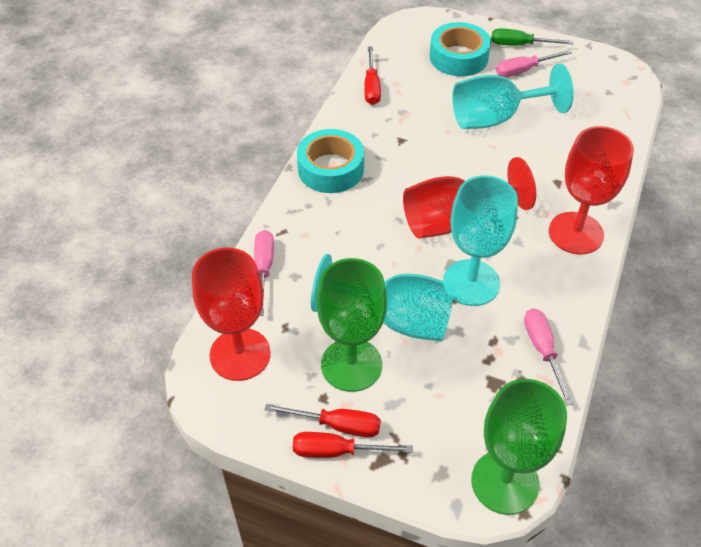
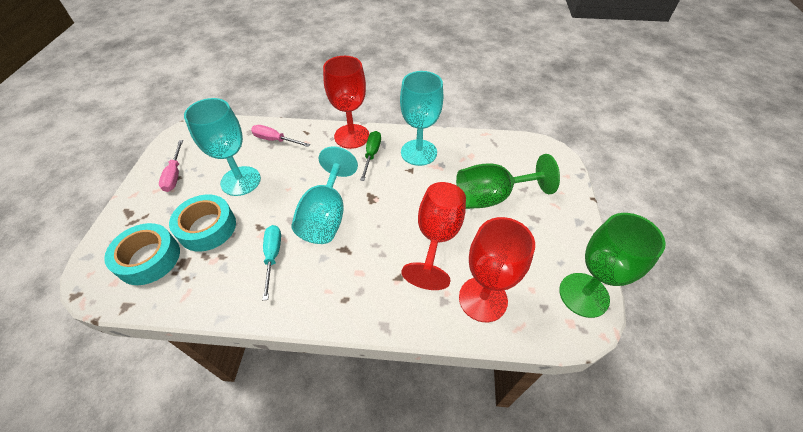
pink screwdriver: [254,230,274,316] [496,50,572,77] [524,308,573,405] = 3 -> [159,140,183,192] [251,125,310,147] = 2
red screwdriver: [264,404,381,437] [293,432,413,458] [364,47,381,105] = 3 -> none = 0
turquoise screwdriver: none = 0 -> [262,225,281,300] = 1

